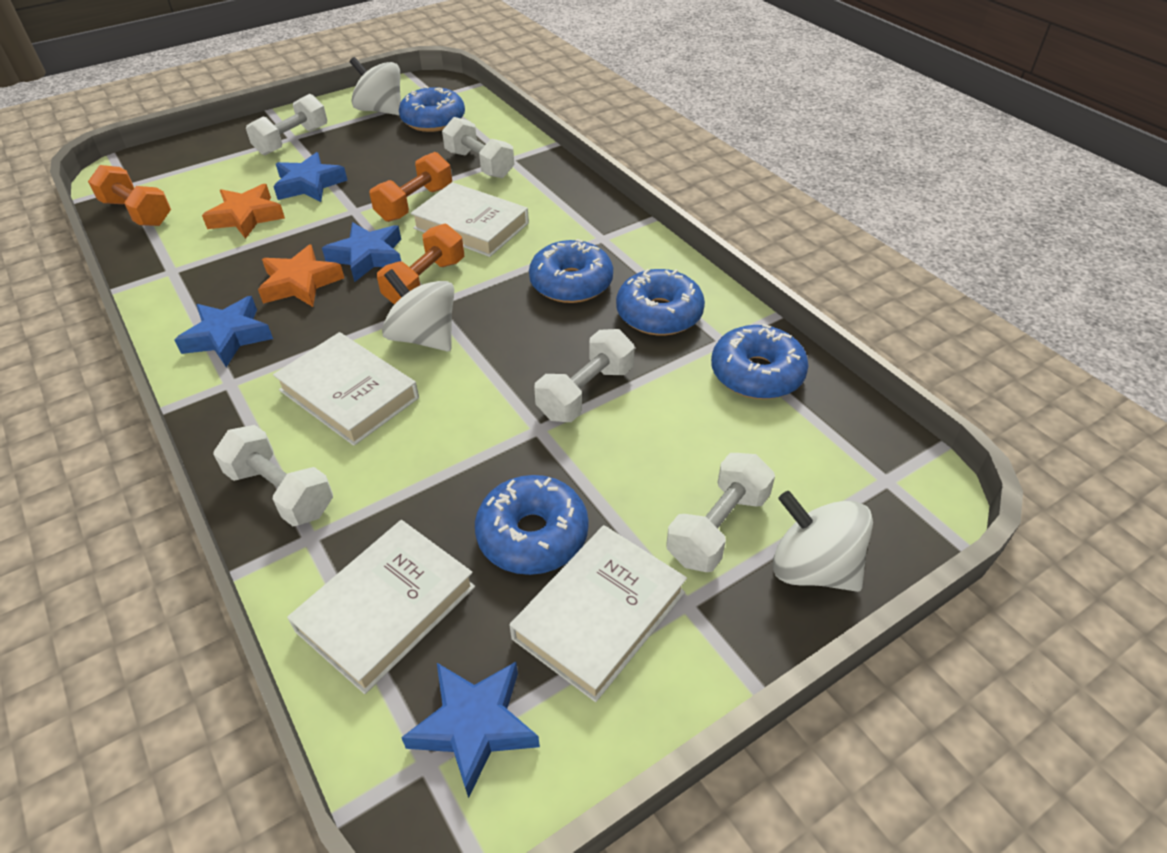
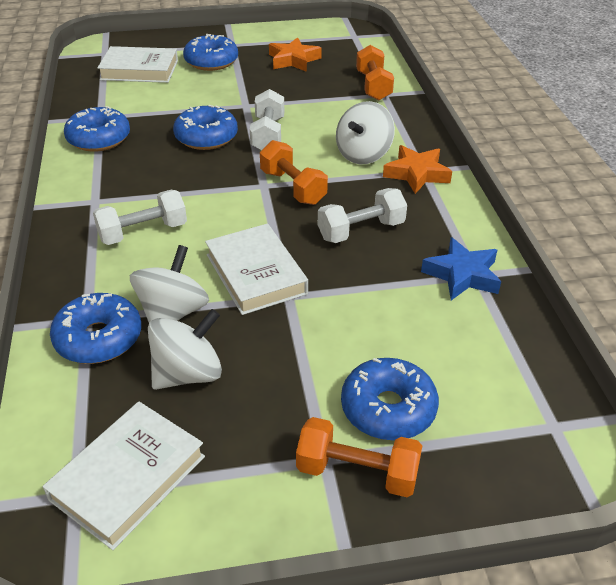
blue star: [175,296,273,367] [273,152,348,202] [322,222,401,282] [401,662,540,798] = 4 -> [421,237,501,300] = 1
white book: [273,332,419,446] [287,520,475,694] [411,182,529,257] [509,525,687,702] = 4 -> [43,402,205,550] [97,46,178,83] [205,224,308,315] = 3
white dumbbell: [213,425,333,526] [246,94,327,155] [442,117,514,178] [534,329,635,422] [666,453,775,572] = 5 -> [93,190,187,245] [250,89,284,150] [318,188,407,243] = 3

